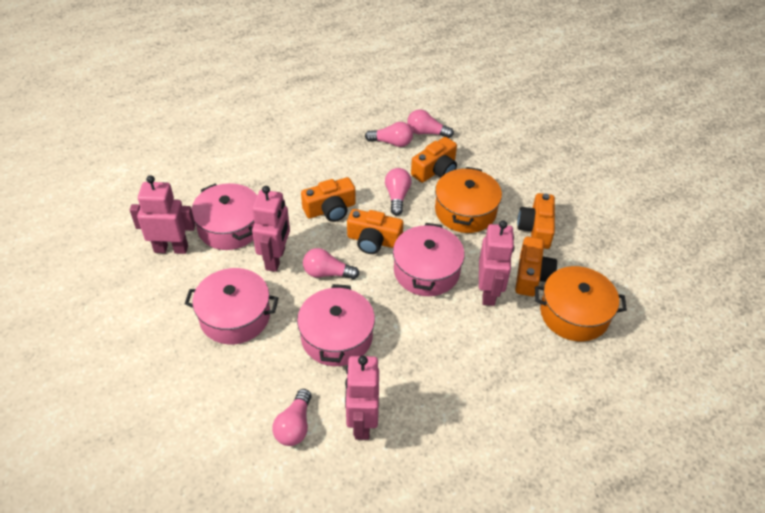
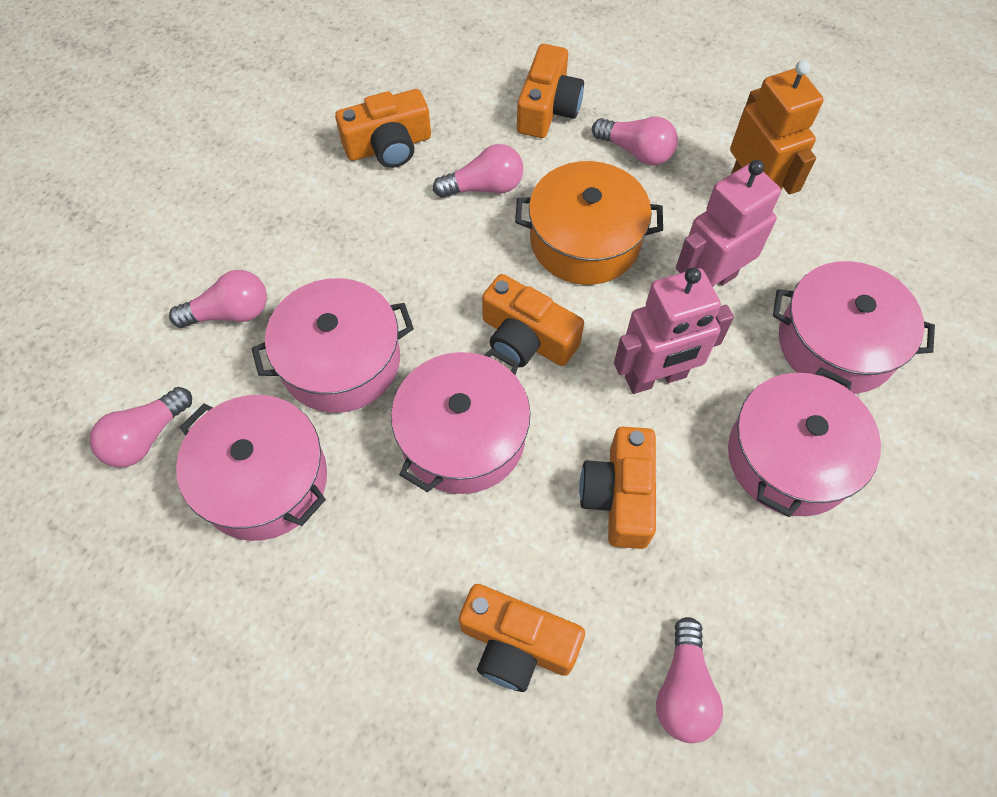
orange pot: [435,167,502,233] [535,266,627,342] = 2 -> [515,161,663,285] = 1
orange robot: none = 0 -> [730,60,824,195] = 1
pink pot: [185,268,278,344] [192,183,257,250] [297,284,375,366] [393,223,465,296] = 4 -> [176,395,327,541] [251,278,414,413] [391,348,531,494] [728,367,881,517] [773,261,935,394] = 5
pink robot: [130,175,195,254] [252,186,290,272] [345,356,379,440] [479,220,515,306] = 4 -> [614,267,734,394] [676,160,781,287] = 2

